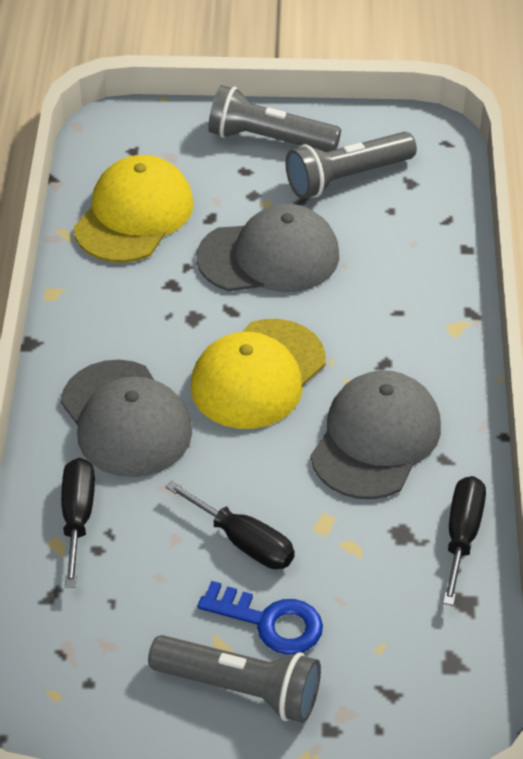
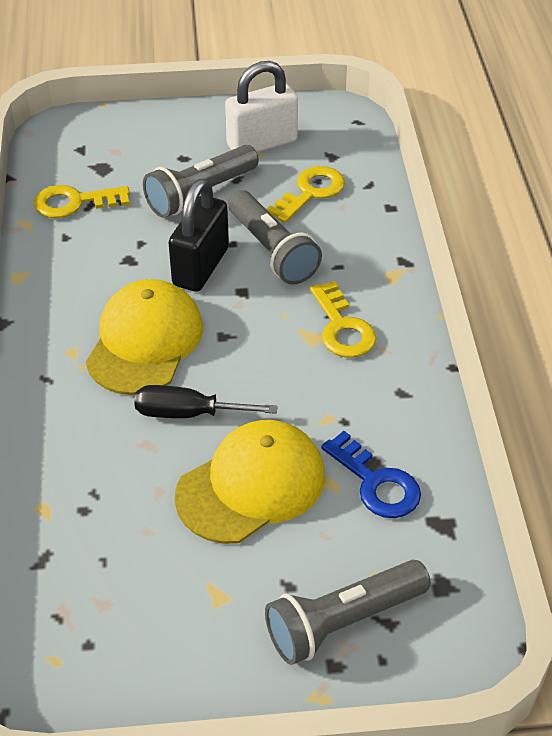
black padlock: none = 0 -> [169,179,229,292] = 1
black screwdriver: [61,458,95,588] [166,481,295,569] [443,476,486,606] = 3 -> [134,385,278,418] = 1
grey cap: [60,360,192,477] [197,204,339,292] [311,370,441,499] = 3 -> none = 0
white padlock: none = 0 -> [225,61,298,152] = 1
yellow key: none = 0 -> [34,185,130,218] [266,166,345,223] [310,281,377,358] = 3

